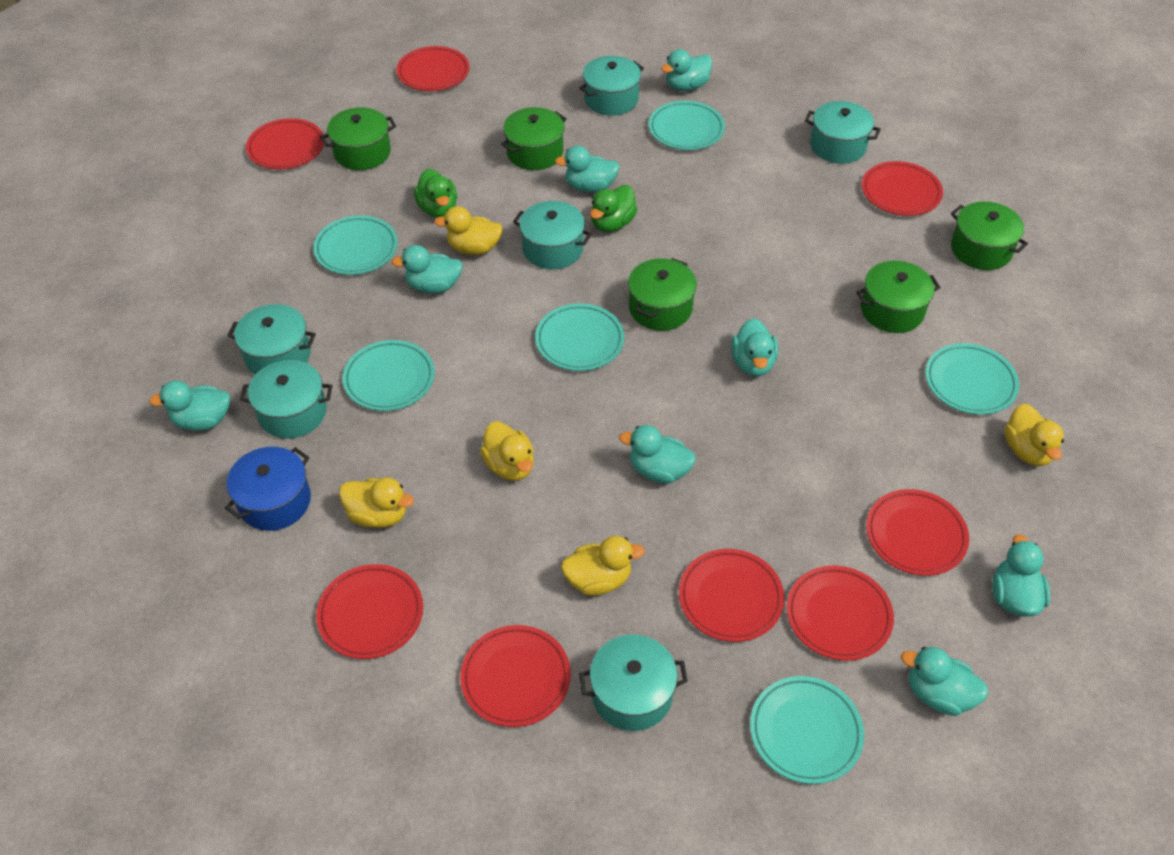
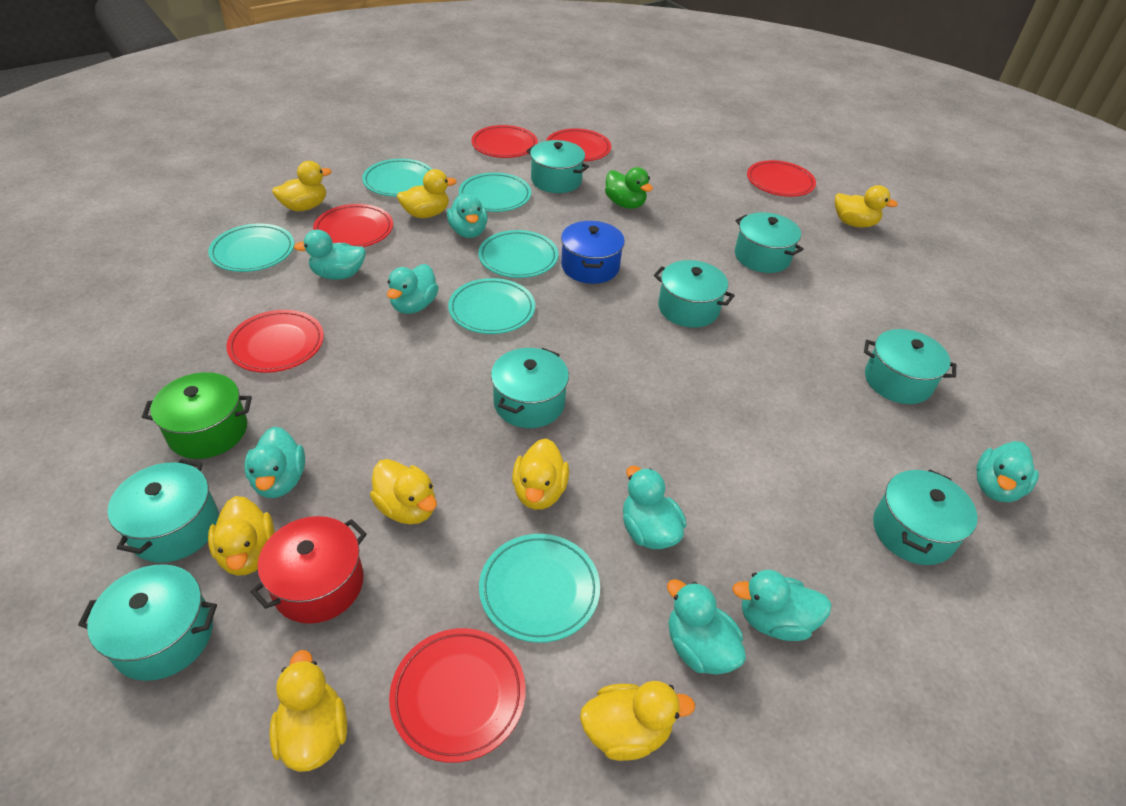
green duck: [414,169,457,218] [590,185,637,232] = 2 -> [605,167,653,209] = 1
green pot: [320,107,396,170] [501,107,567,170] [628,258,697,331] [856,261,941,333] [951,201,1028,270] = 5 -> [142,372,252,459] = 1
red plate: [246,118,324,169] [316,564,423,659] [397,46,470,91] [460,625,571,727] [679,549,784,642] [787,566,894,661] [862,161,943,216] [866,489,969,576] = 8 -> [227,310,324,373] [313,204,393,247] [389,628,526,763] [471,125,538,158] [546,128,611,162] [747,160,816,197] = 6
red pot: none = 0 -> [251,516,367,624] = 1
turquoise pot: [227,304,316,375] [240,360,332,439] [513,201,592,269] [579,56,644,116] [579,634,688,731] [805,101,881,164] = 6 -> [78,564,217,681] [108,459,219,563] [491,348,569,428] [526,140,589,193] [654,260,735,328] [735,212,804,273] [864,329,956,404] [873,469,978,565] = 8
yellow duck: [339,477,414,528] [434,206,503,255] [480,421,534,481] [561,536,645,596] [1004,404,1064,466] = 5 -> [208,496,275,576] [269,650,347,772] [272,161,331,211] [370,459,437,524] [397,169,457,218] [512,438,569,510] [580,681,695,761] [835,185,898,228] = 8

